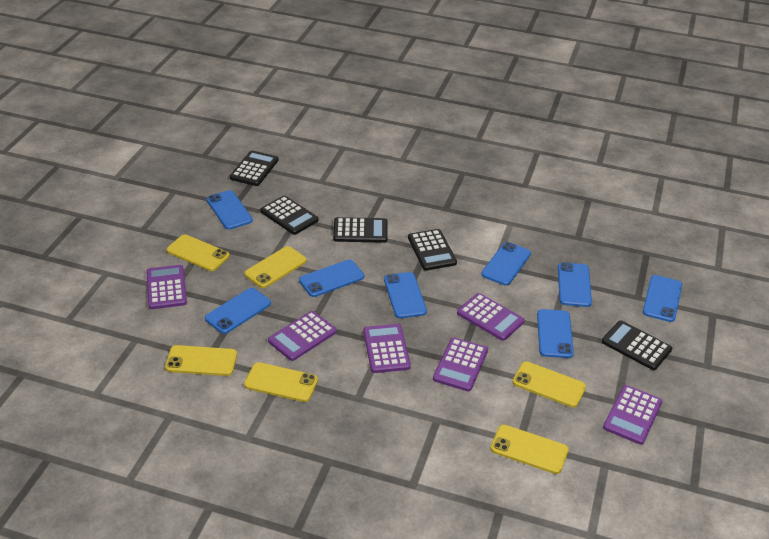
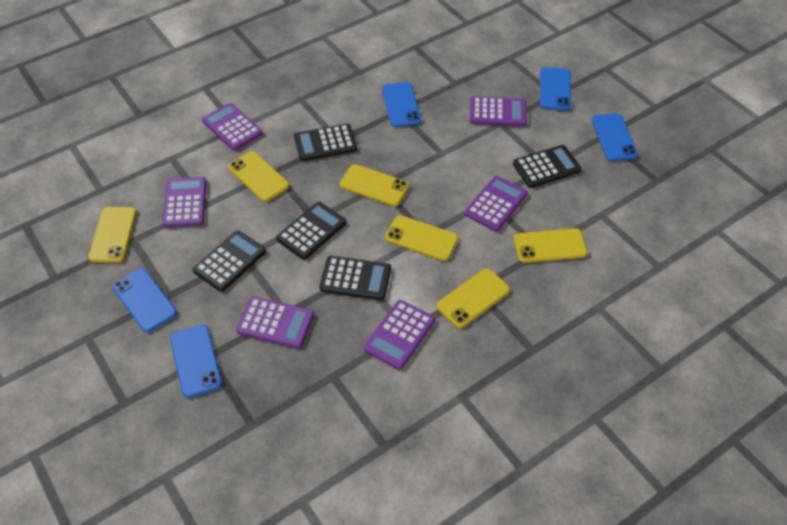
blue phone: [205,288,271,334] [207,190,253,230] [299,260,364,297] [384,272,427,318] [481,242,531,285] [537,309,574,358] [558,262,592,307] [643,275,682,322] = 8 -> [112,268,177,332] [170,325,222,398] [382,82,421,127] [540,67,571,111] [591,113,638,161] = 5

